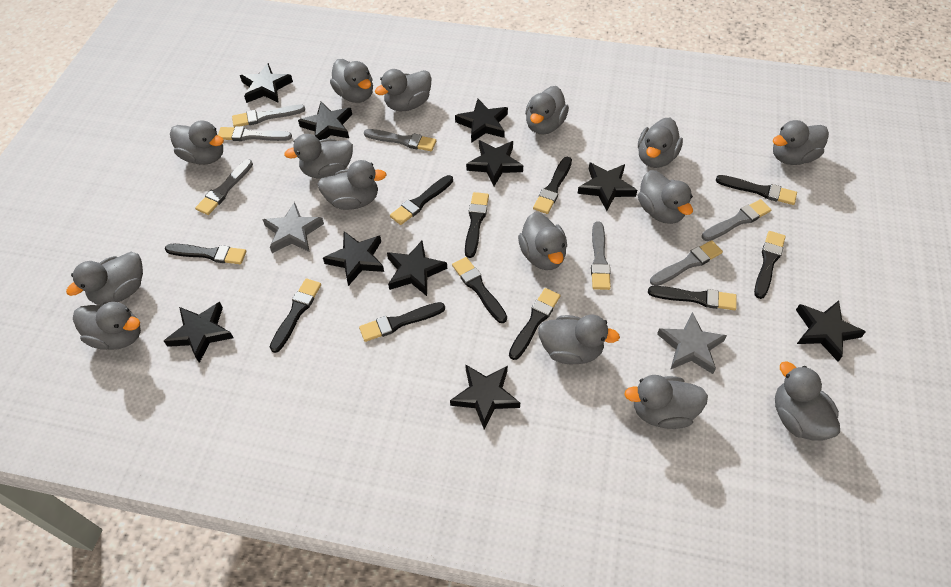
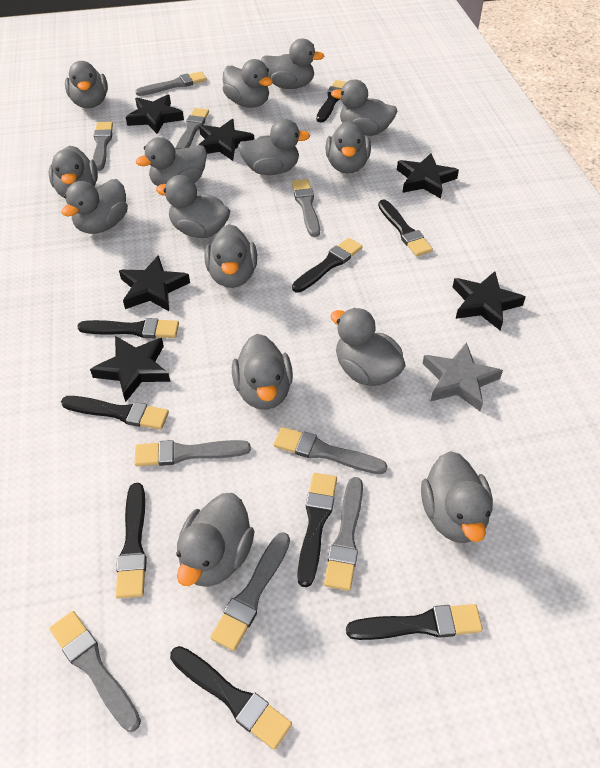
black brush: [165,244,246,264] [270,278,321,353] [359,302,445,342] [390,175,453,225] [452,257,507,323] [465,192,489,258] [509,288,560,360] [533,157,572,214] [648,286,737,310] [716,175,797,205] [754,231,786,299] = 11 -> [61,396,169,430] [77,318,179,338] [116,483,147,599] [170,646,292,750] [292,238,363,293] [297,473,337,587] [317,80,346,123] [346,604,483,640] [378,199,433,256] = 9
black star: [164,302,234,363] [240,63,293,103] [298,102,352,140] [323,231,384,286] [387,241,447,296] [450,364,520,430] [455,99,508,143] [466,140,523,186] [577,163,637,211] [796,300,866,361] = 10 -> [90,336,170,402] [119,255,190,311] [126,95,184,134] [199,119,254,161] [397,153,459,199] [453,271,525,330] = 6
grey brush: [195,159,253,215] [218,126,292,141] [232,105,305,127] [364,129,436,151] [591,221,611,290] [650,240,723,286] [702,199,772,241] = 7 -> [49,611,141,732] [93,122,113,171] [135,440,251,466] [136,71,207,96] [176,108,209,149] [210,532,290,651] [274,427,387,474] [292,179,320,237] [324,477,363,591] = 9
grey star: [262,202,324,253] [657,312,727,374] = 2 -> [422,342,503,411] = 1

